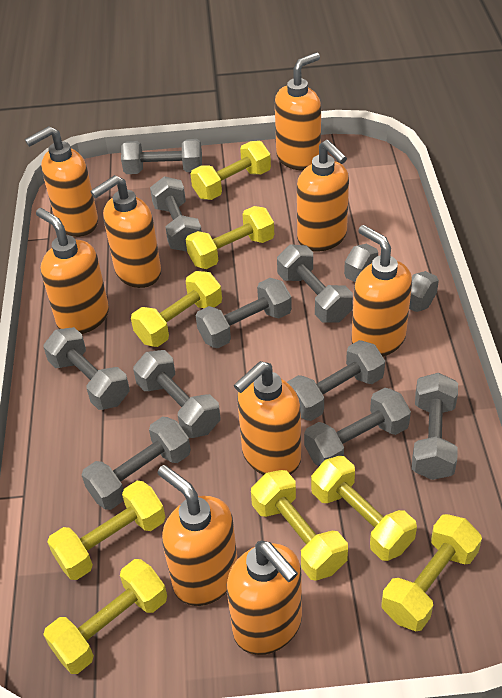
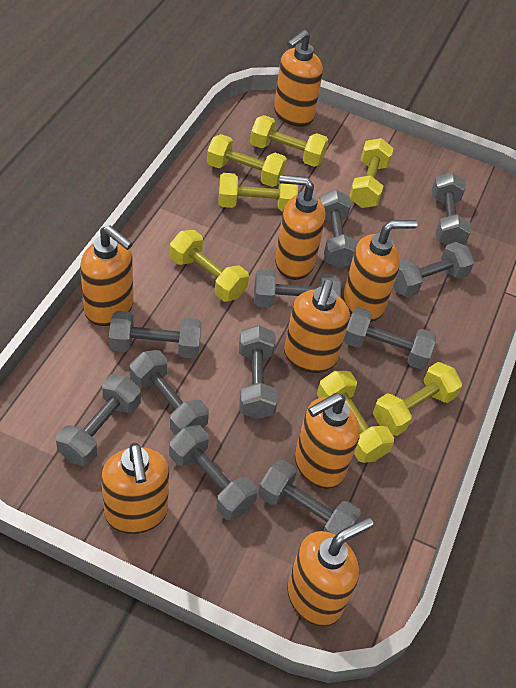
orange soap dispenser: [25,126,98,237] [36,208,109,334] [90,175,161,288] [158,465,237,606] [227,541,302,655] [234,361,301,475] [275,53,321,170] [297,140,349,251] [352,225,412,357] = 9 -> [80,225,133,326] [101,443,169,534] [274,30,323,127] [275,175,325,280] [284,280,350,373] [287,517,373,626] [295,393,360,489] [343,220,417,322] = 8
yellow dumbbell: [43,559,167,674] [47,481,165,580] [131,271,222,347] [186,206,274,269] [191,141,271,200] [251,470,348,581] [311,456,417,561] [381,514,482,631] = 8 -> [170,230,249,302] [207,134,287,187] [219,173,298,211] [250,115,328,167] [317,371,394,463] [350,138,394,208] [373,362,462,436] = 7

